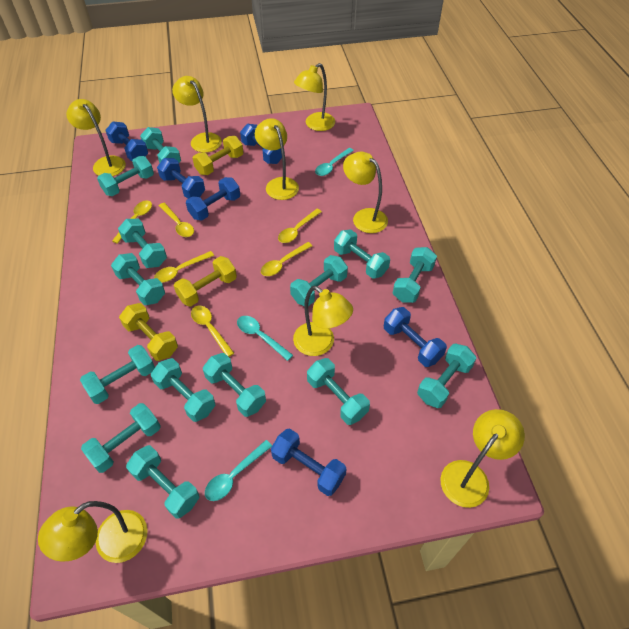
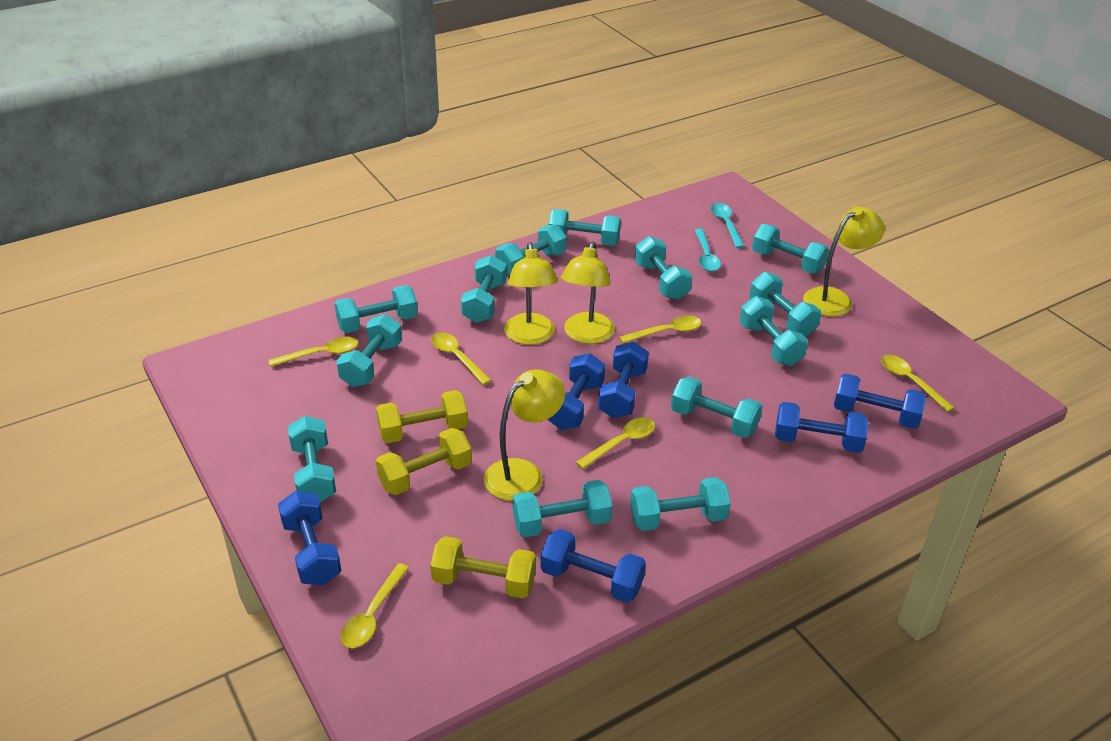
turquoise dumbbell: [80,345,155,404] [81,403,161,473] [97,156,154,196] [111,253,165,305] [118,219,167,268] [126,445,200,519] [140,127,181,163] [151,358,215,422] [203,353,266,417] [290,255,348,306] [307,358,370,425] [334,229,390,279] [393,247,437,303] [417,344,477,408] = 14 -> [288,416,336,502] [334,285,418,333] [337,314,402,387] [461,255,507,323] [495,224,567,275] [513,480,612,537] [548,209,621,246] [630,477,731,531] [634,236,692,300] [671,376,763,438] [739,296,808,366] [749,272,821,336] [752,224,829,274] = 13
turquoise spoon: [205,440,272,501] [237,316,293,361] [315,148,354,176] = 3 -> [695,229,721,272] [711,203,745,248] = 2
yellow lamp: [38,501,148,563] [66,99,126,176] [172,76,222,153] [255,118,299,200] [293,286,353,356] [294,63,335,131] [343,152,388,233] [440,409,525,508] = 8 -> [484,370,565,501] [504,242,558,345] [561,241,614,344] [803,207,885,317] = 4

